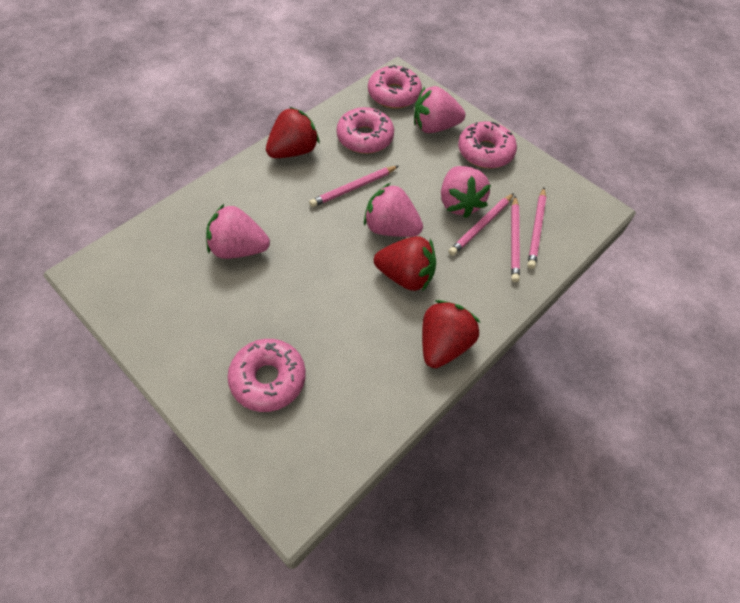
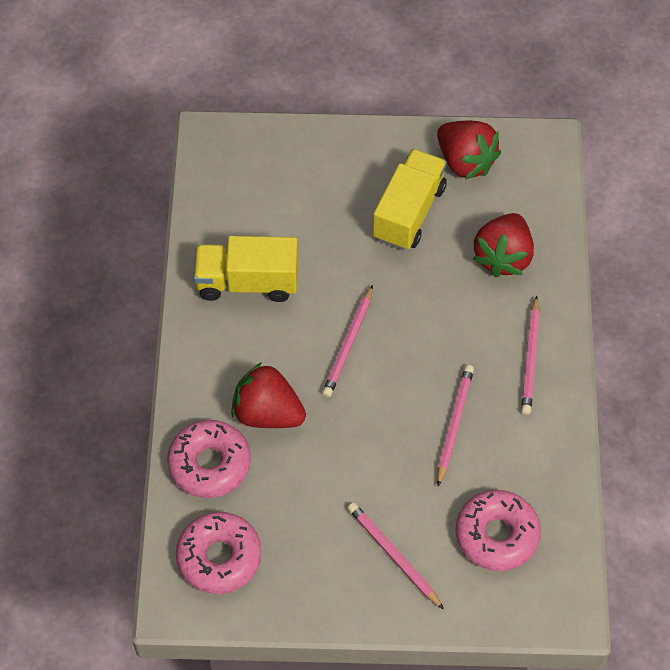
pink donut: [227,339,306,412] [336,107,394,154] [368,65,422,109] [458,121,517,168] = 4 -> [167,420,251,498] [176,512,262,594] [456,490,541,571] = 3
pink strawberry: [206,204,270,259] [364,183,423,237] [414,86,465,133] [441,166,491,218] = 4 -> none = 0
yellow truck: none = 0 -> [193,236,298,302] [373,149,447,250] = 2

